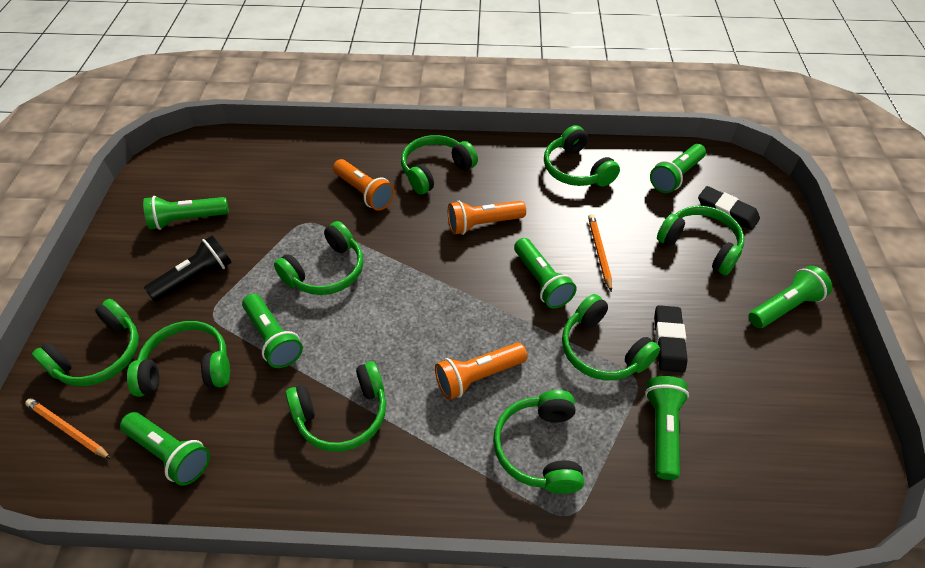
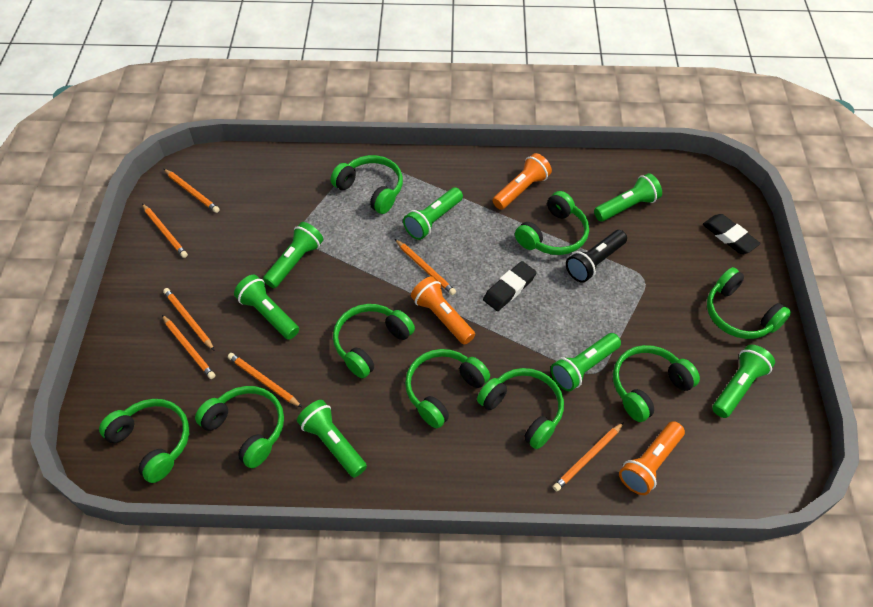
orange pencil: [25,398,111,459] [588,214,612,292] = 2 -> [142,204,188,258] [162,315,215,379] [163,288,215,351] [164,169,220,213] [228,353,302,407] [395,239,456,295] [553,422,624,491] = 7

